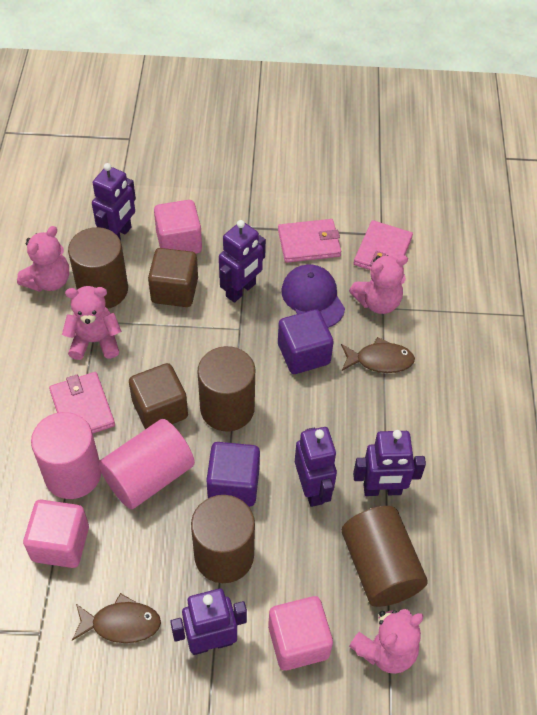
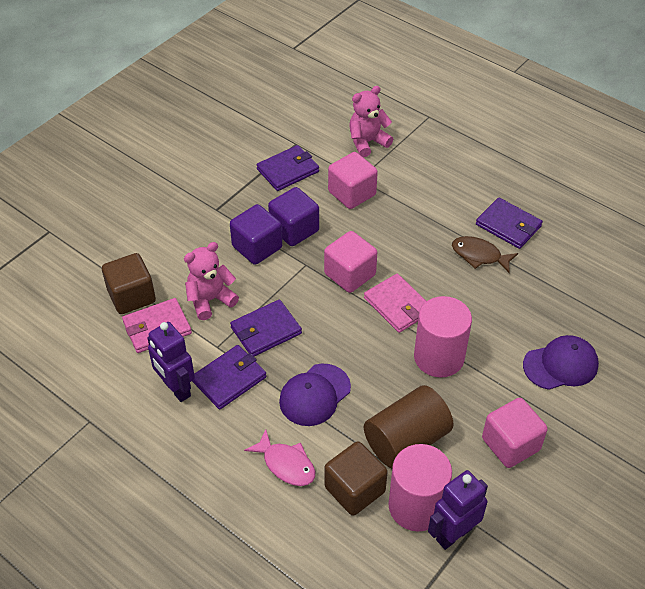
brown cylinder: [68,227,128,309] [191,495,255,583] [197,346,255,431] [341,506,428,607] = 4 -> [364,385,453,468] = 1
brown fish: [72,593,161,643] [341,337,415,373] = 2 -> [452,236,518,273] = 1
pink fish: none = 0 -> [244,429,315,486] = 1
pink teddy bear: [17,226,69,292] [62,286,121,360] [349,255,408,314] [349,609,423,674] = 4 -> [184,242,239,320] [349,86,393,157] = 2
pink wallet: [49,372,115,433] [278,219,341,263] [354,220,413,270] = 3 -> [122,298,192,353] [364,274,427,333] = 2
purple cap: [282,265,345,328] = 1 -> [279,364,351,426] [523,335,599,390] = 2
purple robot: [92,163,136,241] [170,589,247,655] [219,220,266,303] [295,427,337,507] [353,430,426,496] = 5 -> [147,322,195,402] [428,470,488,550] = 2
purple wallet: none = 0 -> [192,345,266,410] [230,299,302,357] [257,145,319,191] [476,197,543,249] = 4

